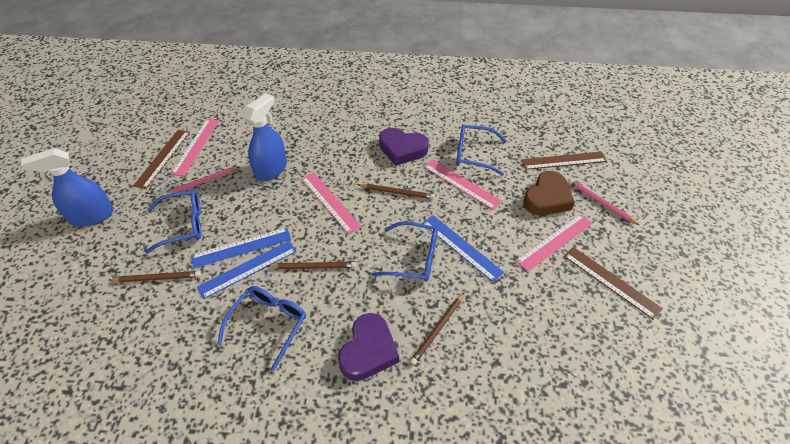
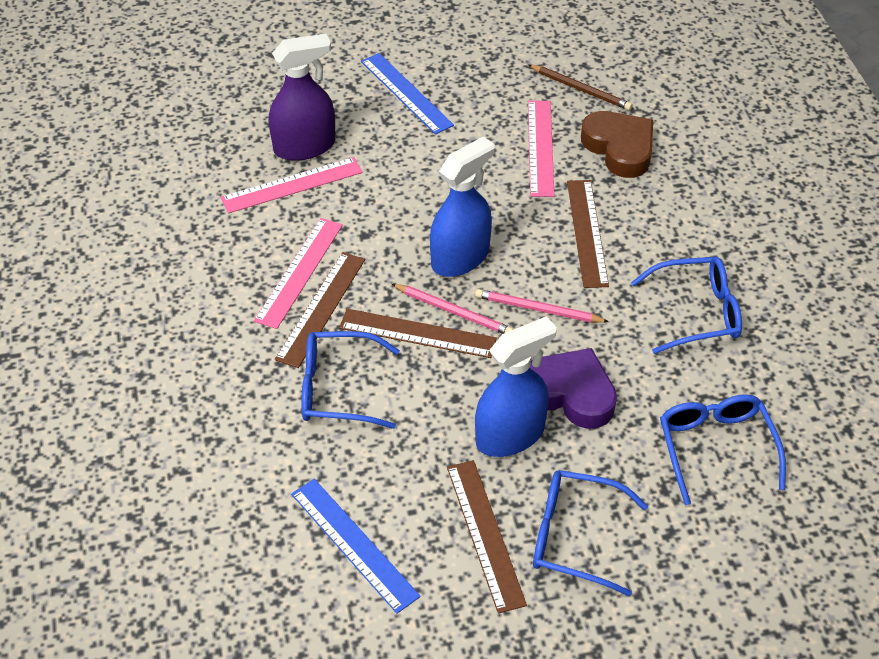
blue ruler: [191,228,291,268] [197,241,297,299] [422,215,504,282] = 3 -> [291,479,421,614] [361,53,454,135] = 2
brown pencil: [109,271,201,282] [267,262,356,269] [358,184,435,199] [410,293,464,365] = 4 -> [528,64,632,110] = 1
brown ruler: [133,130,190,189] [521,152,607,170] [564,247,663,320] = 3 -> [275,252,365,368] [339,309,497,358] [447,460,527,614] [567,180,609,288] = 4
pink ruler: [171,119,219,176] [301,172,362,234] [424,159,502,210] [516,214,593,272] = 4 -> [221,157,363,213] [254,218,343,329] [528,100,554,197] = 3
purple heart: [338,313,399,381] [379,128,429,166] = 2 -> [530,348,617,429] = 1
purple spray bottle: none = 0 -> [269,34,336,161] = 1

